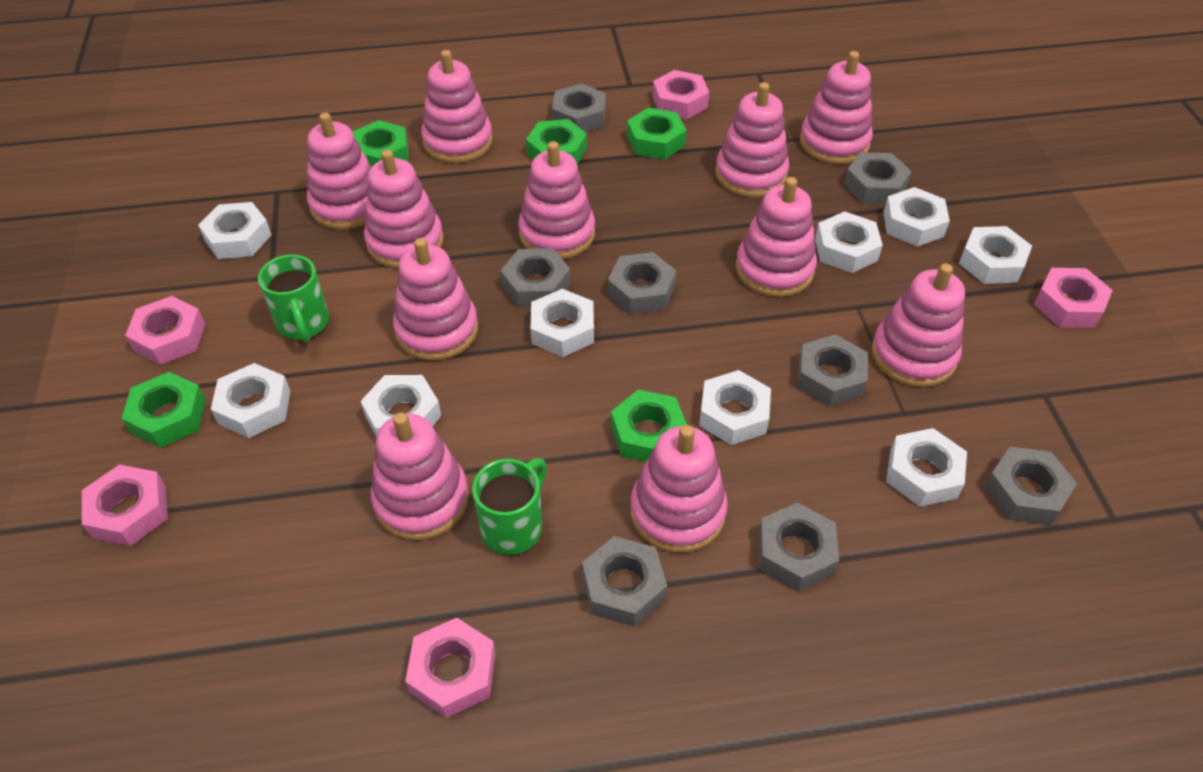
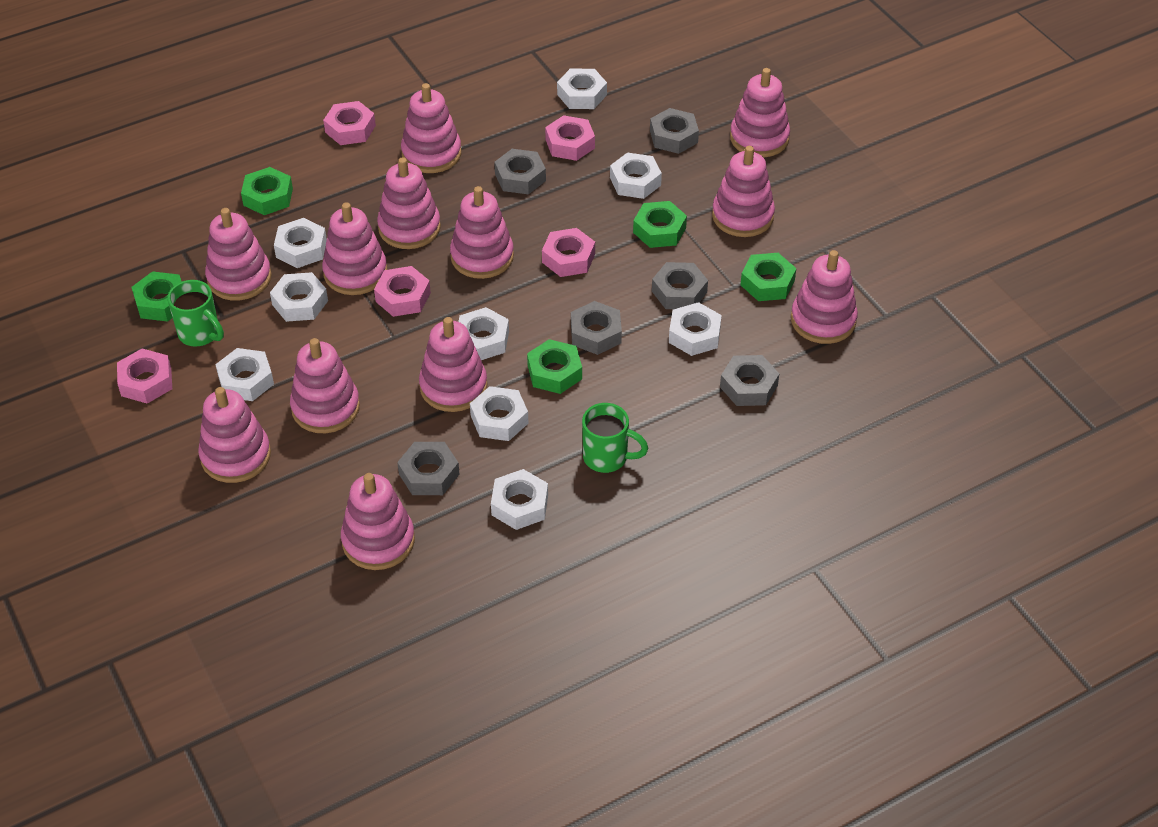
grey nut: [500,248,571,307] [552,83,606,132] [582,536,667,626] [608,252,676,314] [758,502,839,591] [797,335,868,406] [844,152,912,204] [984,447,1077,525] = 8 -> [397,442,460,495] [494,149,546,194] [571,301,622,355] [650,108,699,154] [652,262,708,309] [720,355,779,406] = 6
pink stacking toy: [307,112,371,229] [364,150,444,268] [371,413,469,540] [393,238,478,361] [421,50,493,163] [518,141,595,259] [630,425,728,553] [715,82,789,197] [736,177,817,297] [800,51,873,164] [872,263,965,387] = 11 -> [198,387,271,483] [205,208,272,301] [290,338,360,433] [322,202,387,295] [341,473,415,570] [377,157,441,249] [401,83,461,173] [419,317,487,412] [450,186,514,279] [712,146,775,237] [730,68,790,157] [791,250,858,344] = 12

